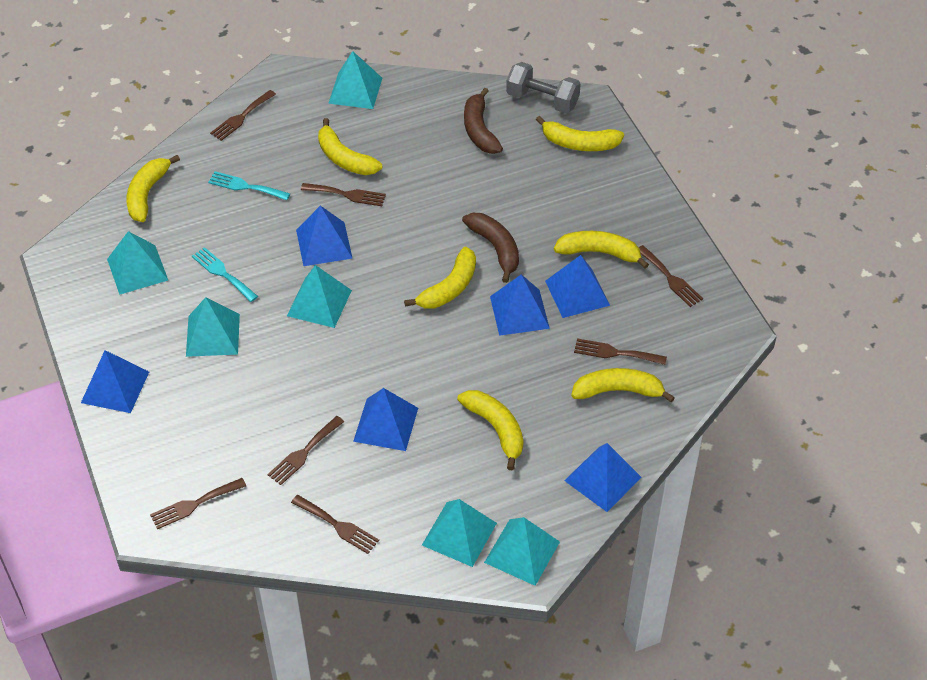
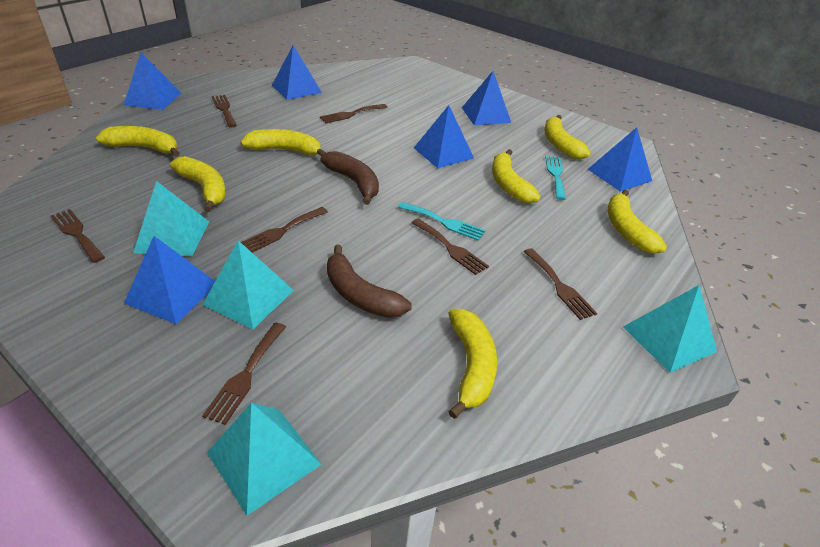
grey dumbbell: [506,62,581,113] = 1 -> none = 0
turquoise pyramid: [107,231,168,295] [186,297,240,357] [287,265,352,328] [328,51,382,109] [422,499,497,567] [484,517,560,586] = 6 -> [133,181,209,257] [203,241,294,329] [207,403,322,515] [623,285,717,373] = 4

